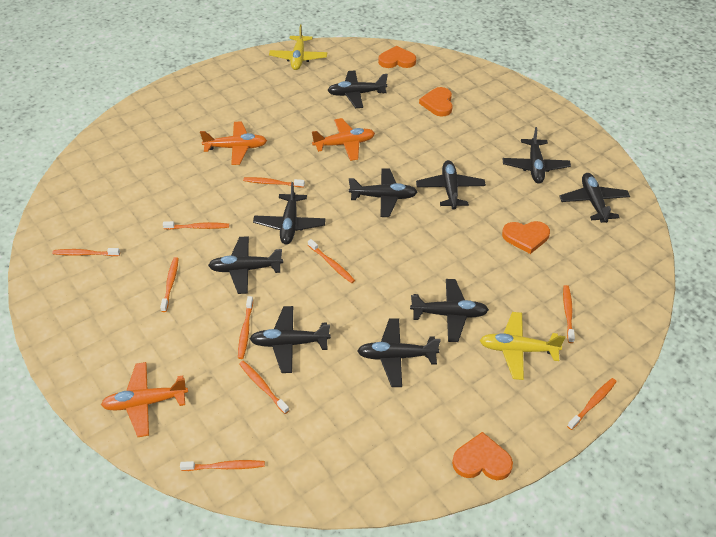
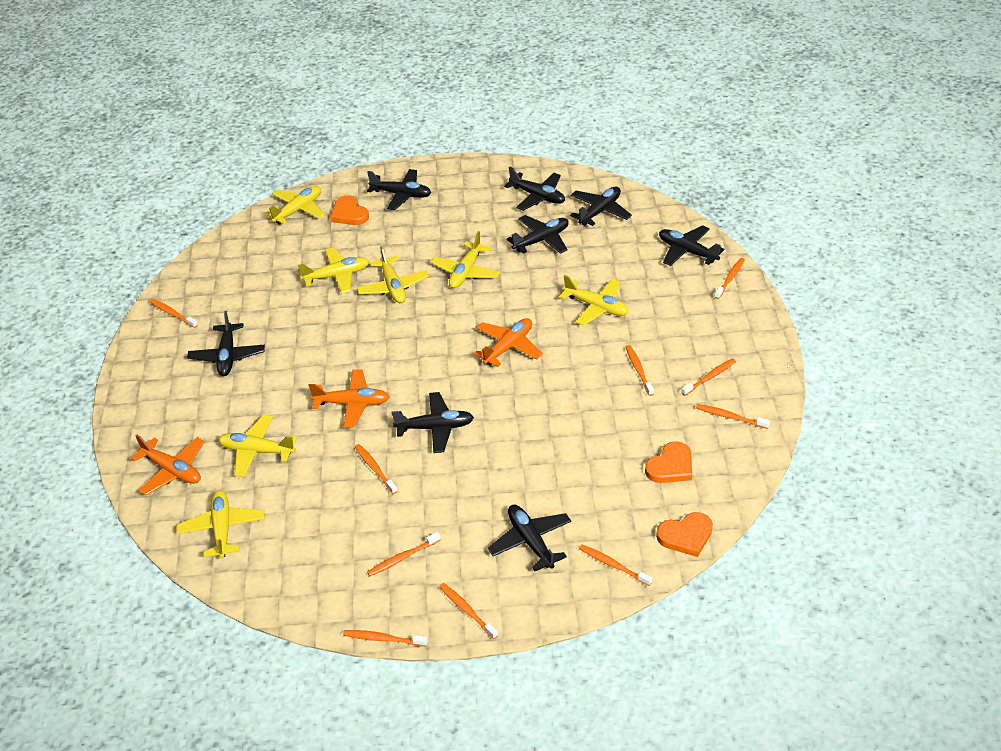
black plane: [208,236,283,294] [250,306,331,373] [253,182,326,244] [327,70,388,108] [349,168,417,217] [357,318,441,387] [410,279,489,342] [416,160,486,209] [503,127,571,184] [559,173,630,223] = 10 -> [187,311,265,376] [367,169,431,210] [392,392,474,453] [488,505,571,571] [504,166,565,211] [507,215,569,254] [570,186,632,226] [659,225,724,266] = 8
orange heart: [378,46,416,68] [419,87,453,116] [452,432,513,480] [502,221,550,254] = 4 -> [330,196,369,225] [645,441,692,483] [656,512,713,557] = 3
yellow plane: [269,25,327,70] [480,312,565,380] = 2 -> [177,490,265,559] [218,415,297,477] [265,186,325,224] [298,247,369,293] [357,246,429,303] [431,231,500,288] [559,275,629,326] = 7

